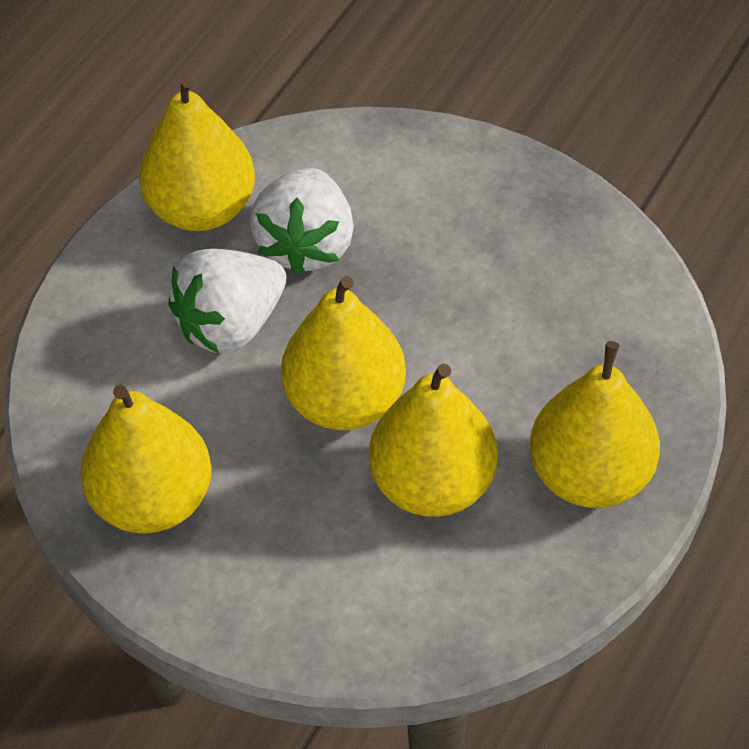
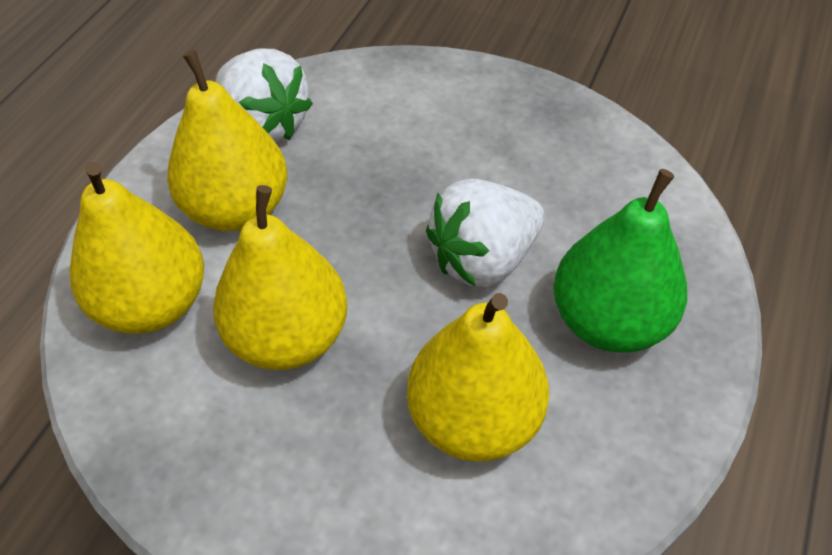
green pear: none = 0 -> [553,169,687,353] = 1
yellow pear: [80,385,212,534] [139,76,255,231] [281,276,406,430] [369,364,498,517] [530,341,660,508] = 5 -> [70,161,204,334] [167,50,288,231] [213,185,347,370] [407,293,549,462] = 4

